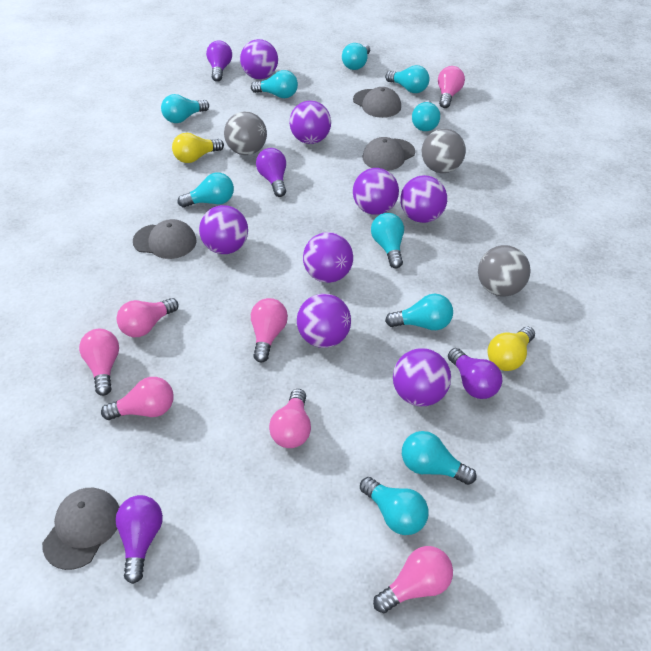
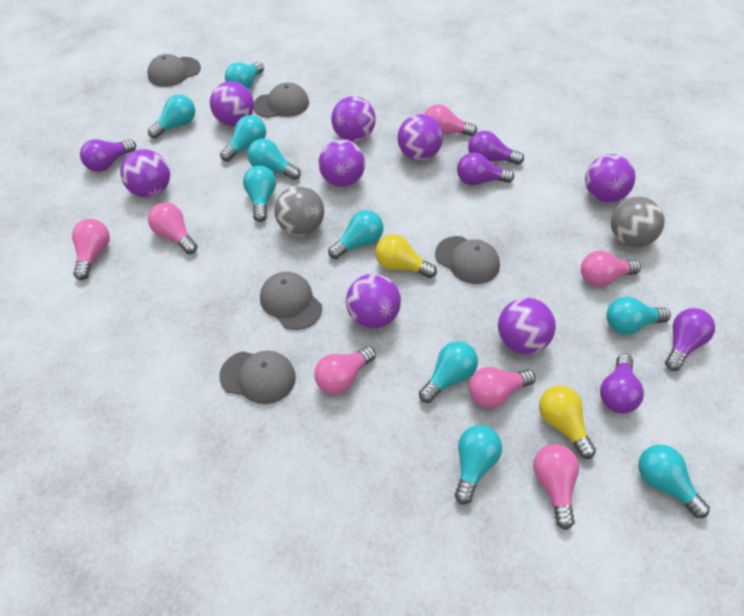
grey ball: [224,111,267,155] [422,129,466,173] [478,245,531,296] = 3 -> [274,186,324,236] [611,197,665,247] = 2
grey cap: [42,488,119,570] [133,219,197,259] [353,87,401,118] [362,137,415,171] = 4 -> [148,54,201,87] [219,351,296,404] [254,82,309,118] [260,272,322,330] [435,236,500,284] = 5
purple light bulb: [115,495,163,584] [206,40,232,82] [256,148,286,197] [448,348,502,399] = 4 -> [80,139,136,172] [457,152,514,185] [468,131,524,165] [600,354,644,413] [665,308,715,371] = 5

